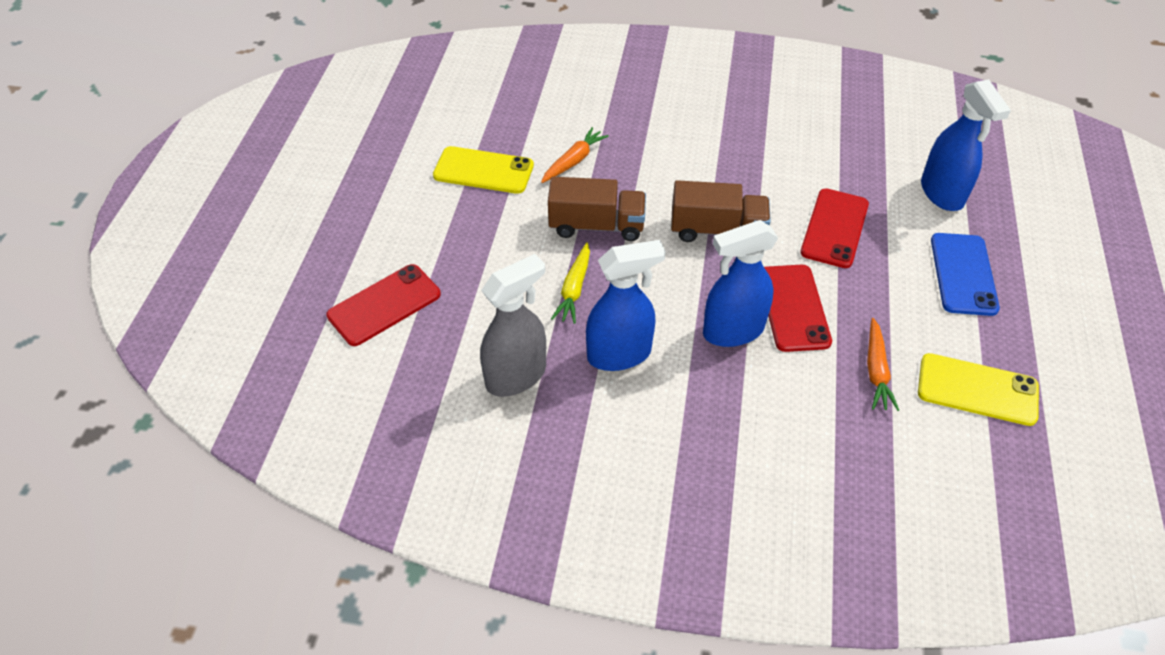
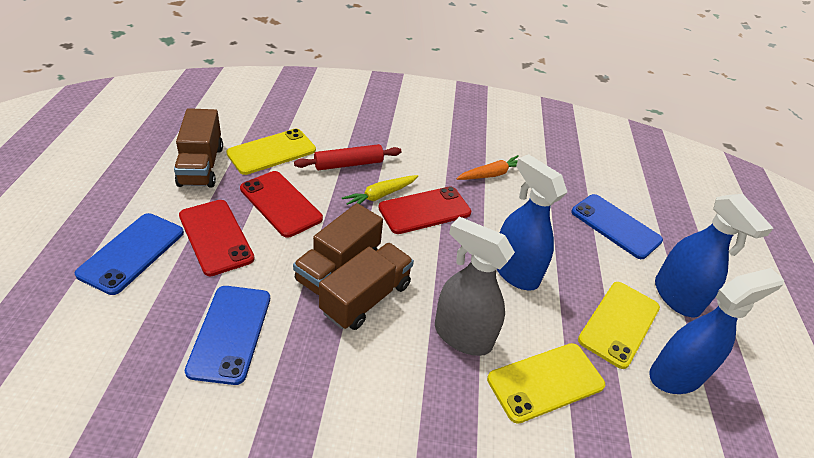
blue phone: [931,233,1000,316] = 1 -> [75,213,184,295] [185,286,270,385] [571,194,663,259] = 3
brown truck: [548,177,646,241] [671,180,771,242] = 2 -> [174,108,223,188] [293,203,383,295] [319,243,414,330] = 3
orange carrot: [541,127,609,183] [867,318,899,411] = 2 -> [456,155,519,180] = 1
red rolling pin: none = 0 -> [294,144,401,170] = 1
yellow phone: [433,146,534,194] [918,353,1039,426] = 2 -> [226,129,316,175] [487,343,605,424] [578,282,660,369] = 3

